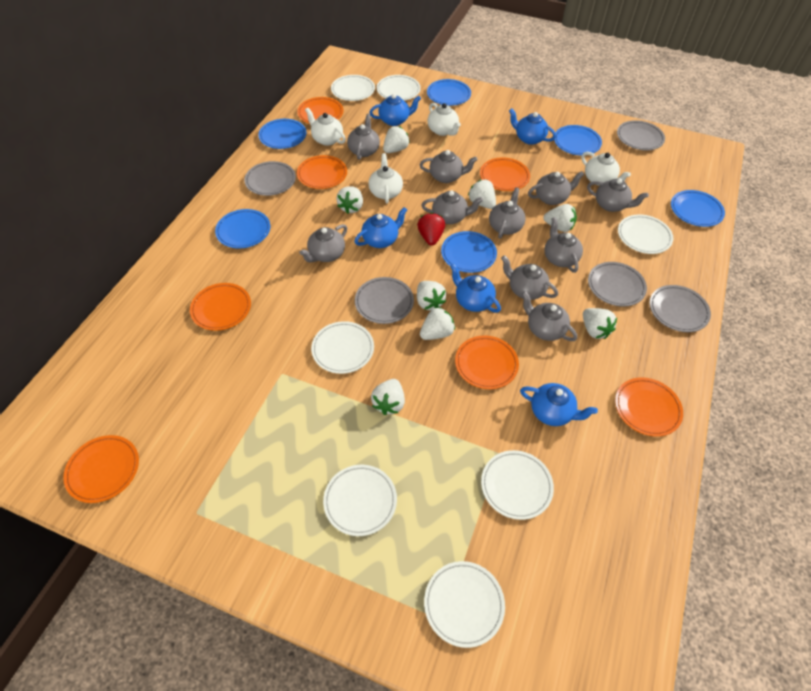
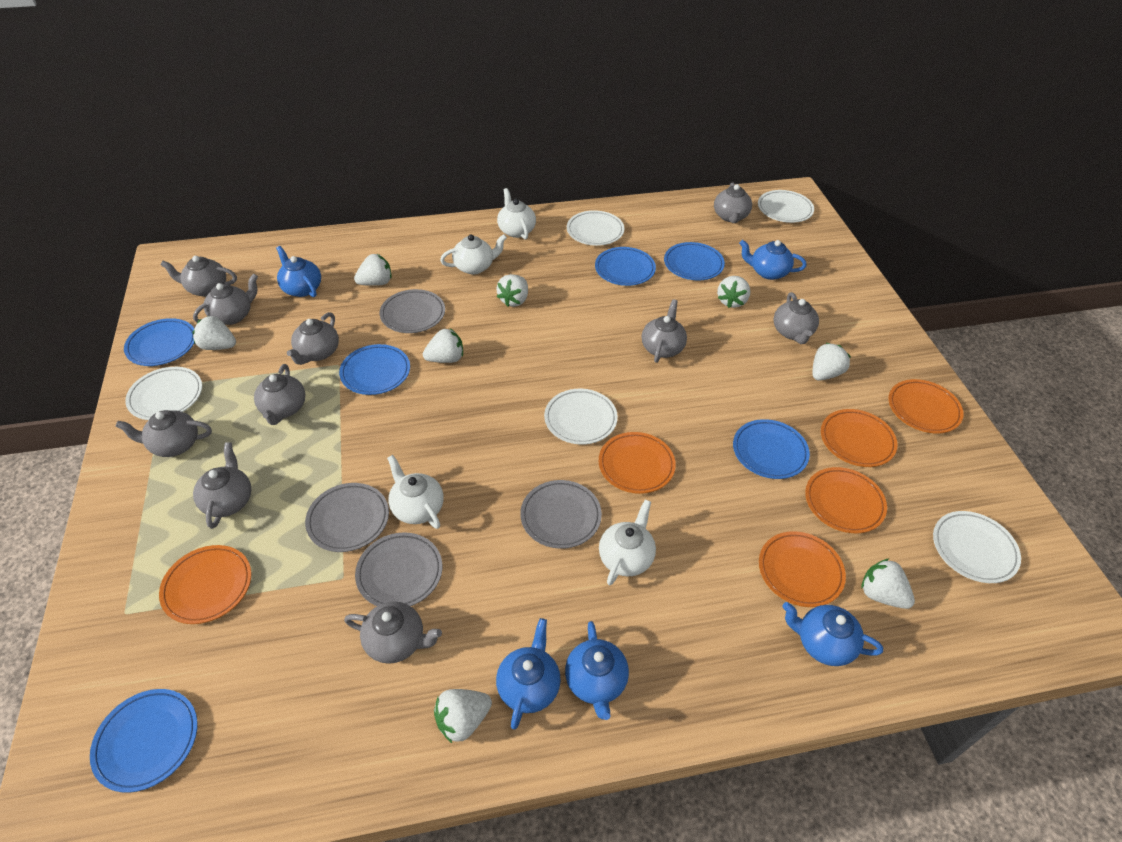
grey plate: [244,161,296,196] [355,277,414,324] [588,262,647,307] [617,120,665,150] [649,285,711,332] = 5 -> [305,483,389,552] [355,532,442,606] [380,289,445,333] [520,480,602,549] = 4
orange plate: [63,435,139,503] [190,283,251,331] [297,97,343,124] [297,155,347,189] [455,335,519,389] [480,157,530,191] [615,377,683,437] = 7 -> [159,545,251,624] [599,432,676,494] [759,531,846,607] [805,467,887,533] [821,409,898,467] [888,379,964,433] = 6
red strawberry: [417,213,445,246] = 1 -> none = 0
white plate: [311,321,374,374] [323,465,397,536] [331,75,375,101] [377,75,421,101] [424,561,505,648] [481,450,554,520] [618,214,673,254] = 7 -> [125,367,202,420] [544,389,618,445] [567,210,624,246] [758,190,814,223] [933,511,1021,583] = 5

